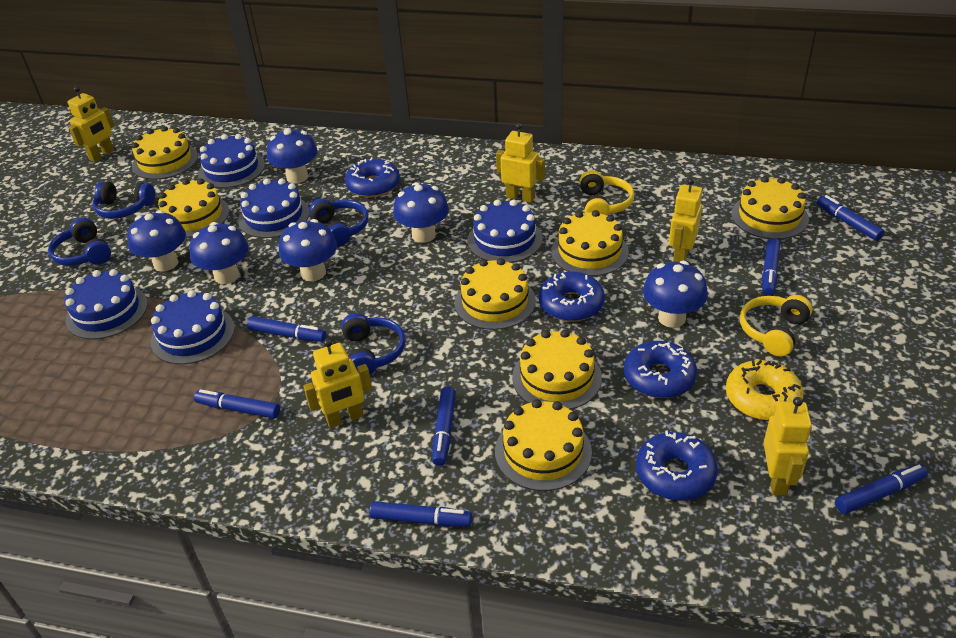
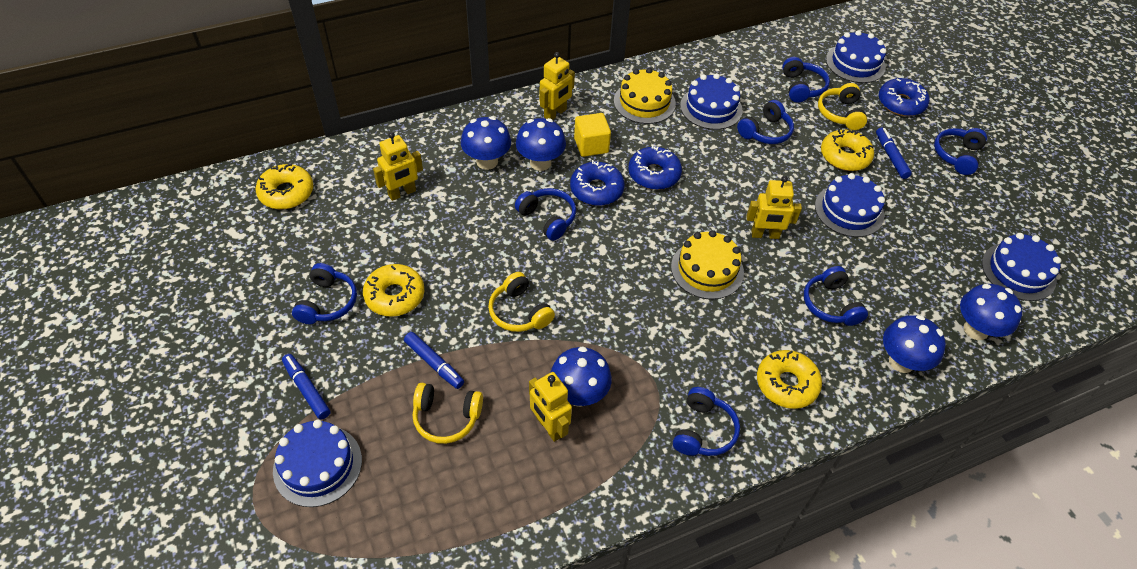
blue donut: [345,157,400,198] [539,272,605,322] [624,341,697,398] [636,431,718,501] = 4 -> [570,160,625,206] [628,145,682,190] [879,78,929,116] = 3
blue headphones: [48,217,111,266] [92,181,155,219] [309,199,369,247] [341,313,405,375] = 4 -> [292,263,357,324] [515,188,576,241] [673,387,740,456] [737,100,794,144] [782,57,830,103] [804,266,868,326] [934,128,987,175] = 7
blue marker: [194,389,280,419] [247,316,326,342] [369,501,472,527] [432,386,456,466] [762,238,780,296] [817,195,884,241] [835,464,928,514] = 7 -> [282,354,331,419] [404,332,464,389] [876,127,912,179] = 3
blue mushroom: [127,210,186,272] [189,222,249,284] [267,128,318,183] [279,219,337,281] [393,182,449,243] [643,261,708,328] = 6 -> [461,116,511,170] [516,118,566,171] [550,346,612,407] [883,315,946,373] [960,284,1022,340] = 5
yellow cake: [132,126,198,180] [158,179,229,238] [455,258,536,330] [495,399,592,491] [512,330,602,410] [551,210,629,276] [731,176,809,239] = 7 -> [614,68,676,124] [671,230,744,299] = 2
yellow cube: none = 0 -> [574,113,611,157] = 1
yellow donut: [726,360,803,420] = 1 -> [255,164,313,209] [363,264,424,317] [757,350,822,409] [821,129,874,171] = 4
yellow headphones: [579,170,634,215] [740,295,813,356] = 2 -> [413,383,483,444] [488,272,555,332] [818,83,867,130] = 3
yellow robot: [68,86,115,162] [303,339,372,428] [496,123,545,203] [669,178,702,262] [763,397,812,496] = 5 -> [373,132,423,201] [529,372,572,442] [540,52,575,120] [746,176,802,239] = 4

